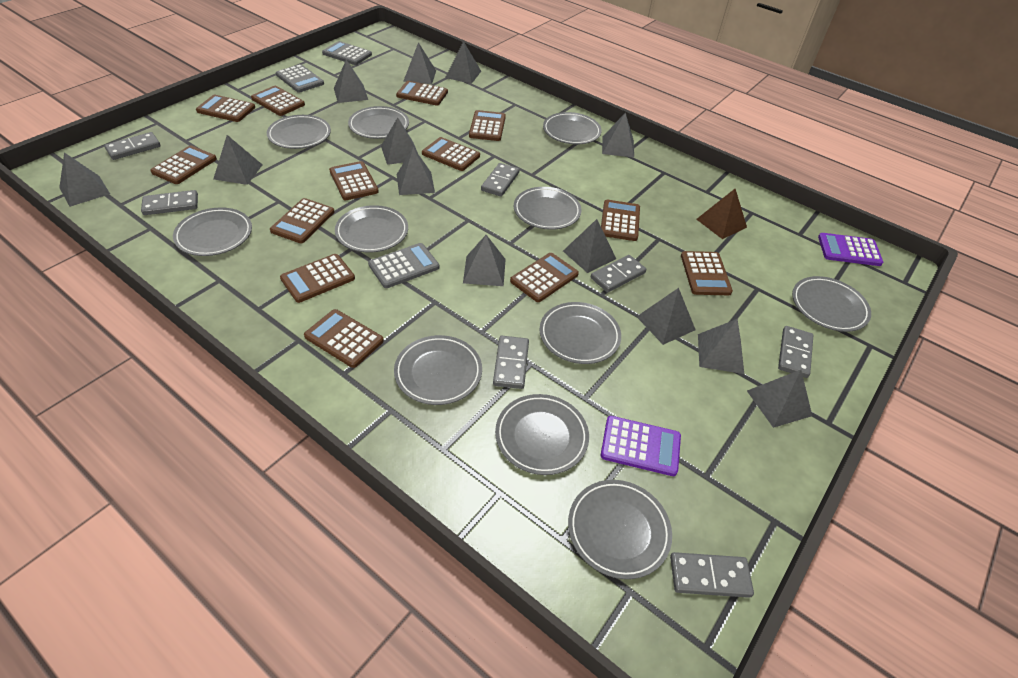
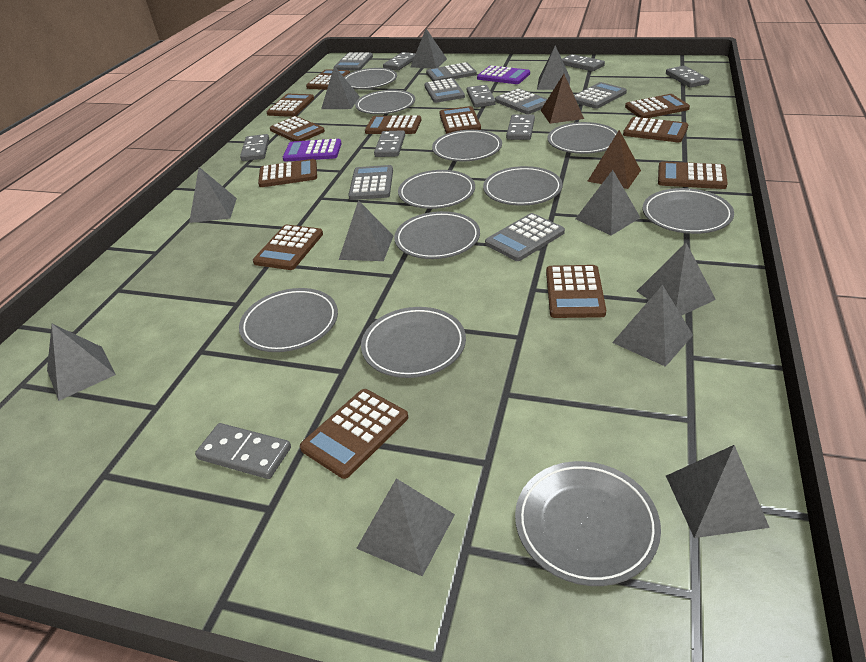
brown calculator: [150,145,217,184] [196,95,255,122] [251,86,305,116] [270,198,335,243] [280,254,355,303] [304,309,384,368] [329,161,379,200] [396,81,448,105] [422,137,480,171] [469,110,506,141] [510,253,579,302] [601,200,640,241] [681,251,733,295] = 13 -> [253,225,323,270] [258,159,317,187] [267,94,314,117] [270,116,325,141] [300,389,408,479] [306,69,350,90] [365,115,422,134] [439,106,481,134] [546,265,606,318] [623,117,688,142] [625,94,690,118] [658,161,728,189] = 12
brown pyramid: [696,189,747,239] = 1 -> [541,74,584,124] [587,130,641,189] = 2
grey calculator: [276,64,324,93] [322,41,372,65] [368,243,439,288] = 3 -> [335,52,373,71] [348,165,393,200] [424,78,465,103] [426,62,477,81] [485,213,565,261] [495,88,547,114] [574,82,627,109] = 7
grey domino: [104,132,161,160] [141,190,198,215] [481,163,519,197] [493,336,529,389] [591,255,646,293] [670,552,754,598] [778,326,813,378] = 7 -> [195,423,291,479] [240,134,269,161] [374,130,405,157] [383,52,416,70] [467,85,496,108] [506,115,535,140] [562,54,605,72] [666,66,710,88] = 8
grey pyramid: [59,152,110,207] [213,135,262,185] [334,59,368,103] [381,118,418,165] [397,147,435,195] [403,42,436,84] [445,41,481,84] [463,235,506,286] [563,219,616,273] [602,112,634,158] [636,288,695,345] [698,319,744,374] [747,370,812,428] = 13 -> [47,324,116,401] [189,167,237,223] [321,66,360,109] [339,200,393,261] [356,478,455,576] [411,29,447,69] [537,45,570,90] [575,170,640,236] [612,285,693,367] [637,243,716,316] [666,445,770,538] = 11

